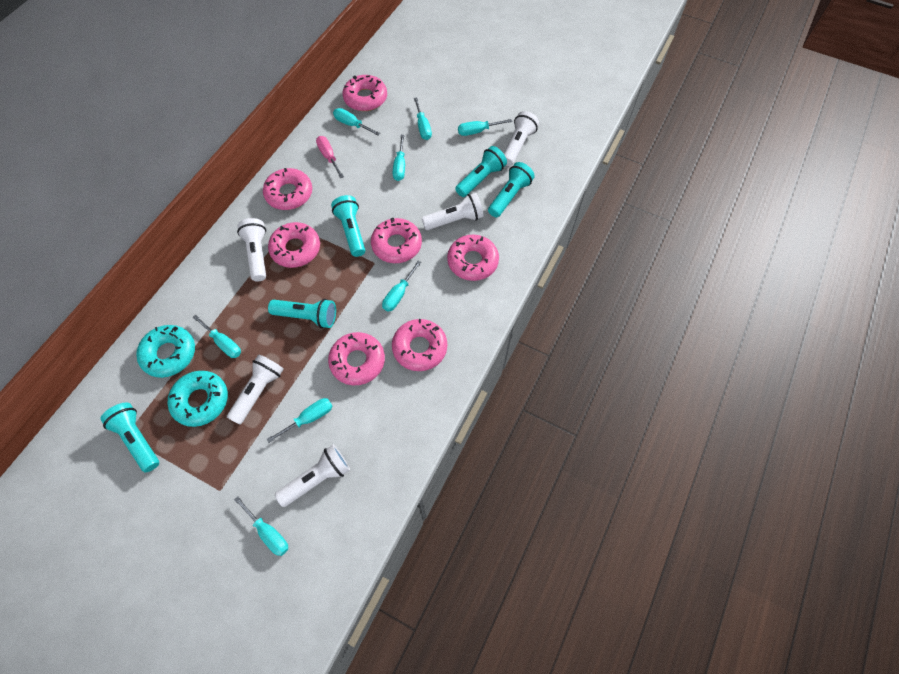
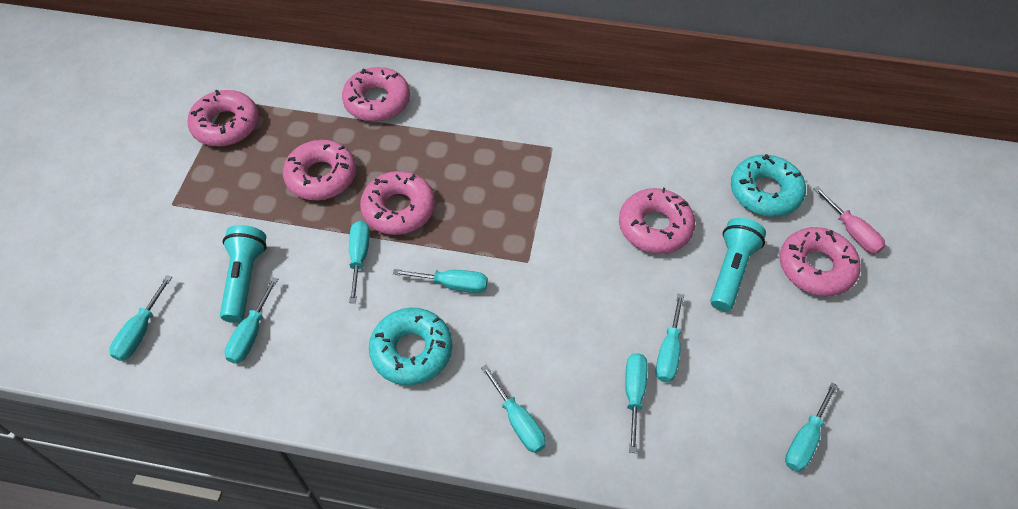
pink donut: [263,168,312,210] [268,222,320,268] [328,332,385,385] [342,75,387,111] [371,218,422,263] [392,319,447,371] [447,235,499,281] = 7 -> [187,90,259,146] [283,140,356,200] [342,67,410,122] [360,171,435,235] [619,188,695,254] [780,227,861,296] = 6
turquoise flashlight: [100,403,159,472] [268,299,336,328] [331,195,365,257] [455,146,507,197] [488,162,535,218] = 5 -> [220,225,267,323] [710,218,766,311] = 2
white flashlight: [227,354,283,425] [237,218,266,282] [275,445,350,507] [422,193,484,230] [504,111,539,166] = 5 -> none = 0

